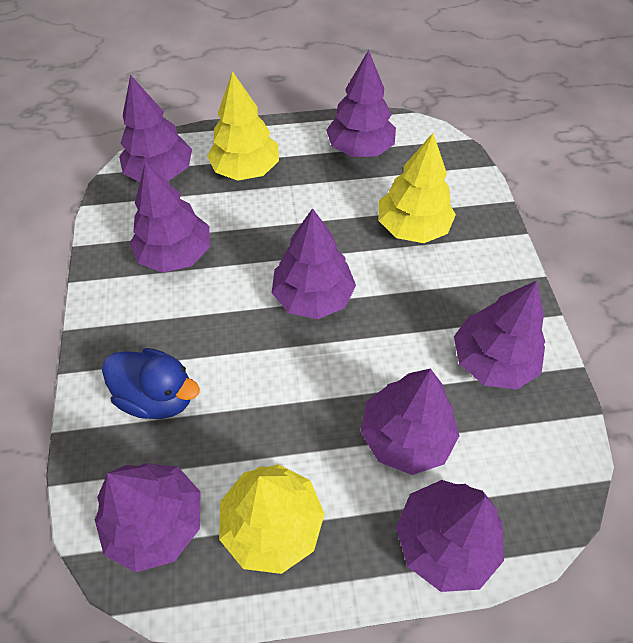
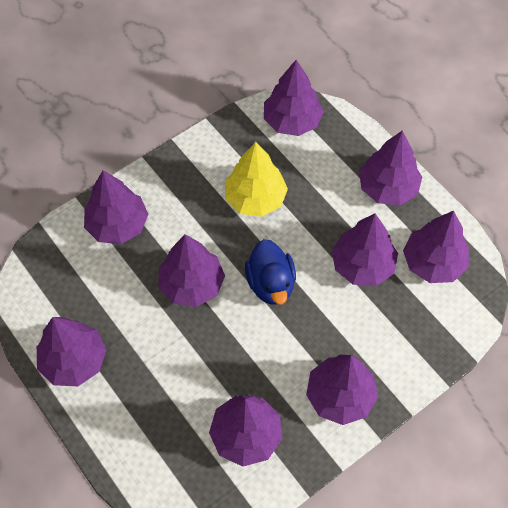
purple tree: [95,463,200,572] [119,75,192,182] [130,162,210,273] [272,208,356,319] [326,50,396,157] [361,368,460,475] [396,480,504,592] [454,281,545,389] = 8 -> [37,317,106,386] [84,170,148,244] [158,234,225,307] [209,394,282,467] [264,60,324,136] [306,354,378,425] [332,213,398,286] [359,131,422,205] [403,211,469,283] = 9
yellow tree: [207,71,279,181] [219,464,325,574] [379,133,456,243] = 3 -> [225,142,288,217] = 1

